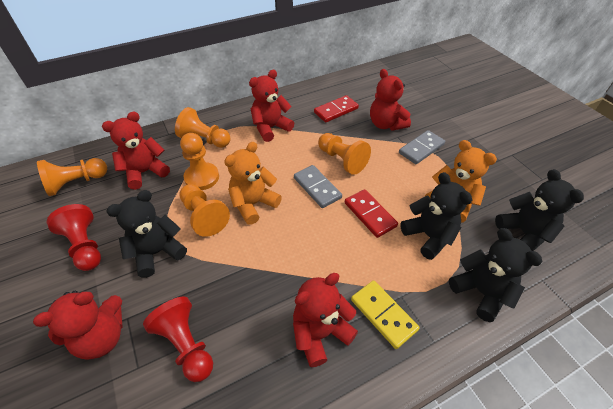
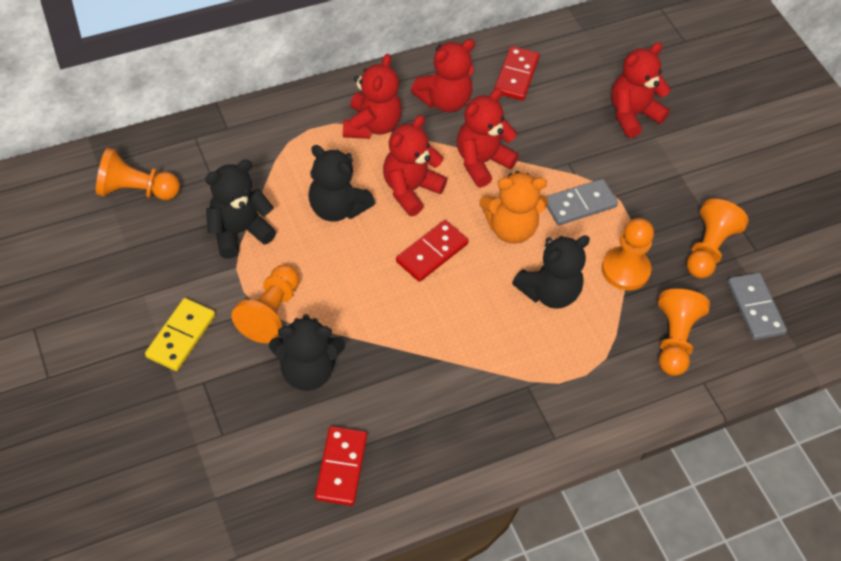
orange teddy bear: [224,142,282,225] [425,140,497,223] = 2 -> [479,171,548,244] = 1
red domino: [314,95,359,122] [345,189,398,238] = 2 -> [315,426,367,506] [396,220,469,282] [494,46,540,101] = 3
red pawn: [47,204,101,271] [143,297,213,382] = 2 -> none = 0

